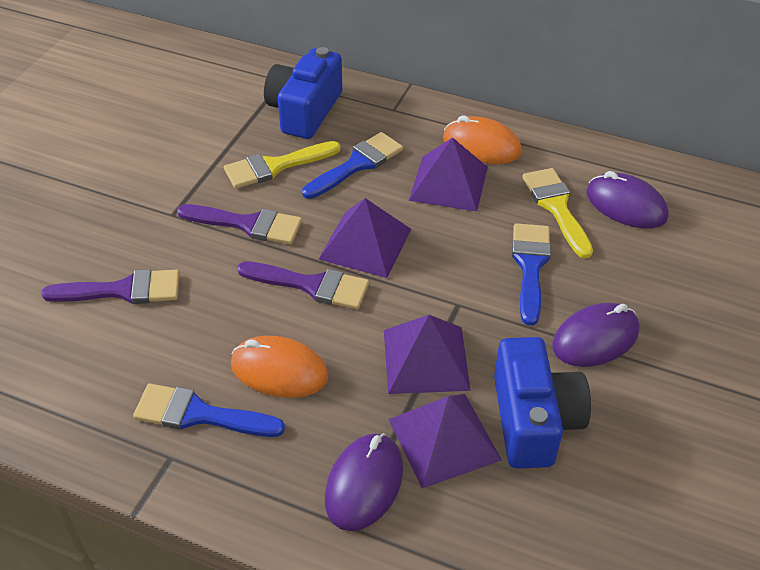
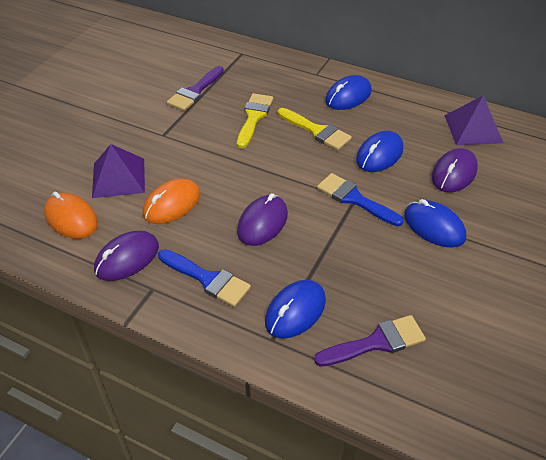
blue brush: [133,384,285,437] [302,132,403,199] [512,223,551,326] = 3 -> [158,249,251,307] [317,173,404,226] = 2
blue camera: [264,47,343,139] [494,337,591,469] = 2 -> none = 0
blue mouse: none = 0 -> [265,280,326,339] [325,75,371,110] [356,131,403,172] [404,199,466,248] = 4
purple brush: [41,269,180,304] [177,204,302,244] [237,261,369,309] = 3 -> [167,66,224,111] [314,315,426,367] = 2
purple pyramid: [319,198,411,278] [384,315,471,394] [389,394,502,488] [409,137,488,212] = 4 -> [92,144,145,198] [444,96,503,145] = 2

